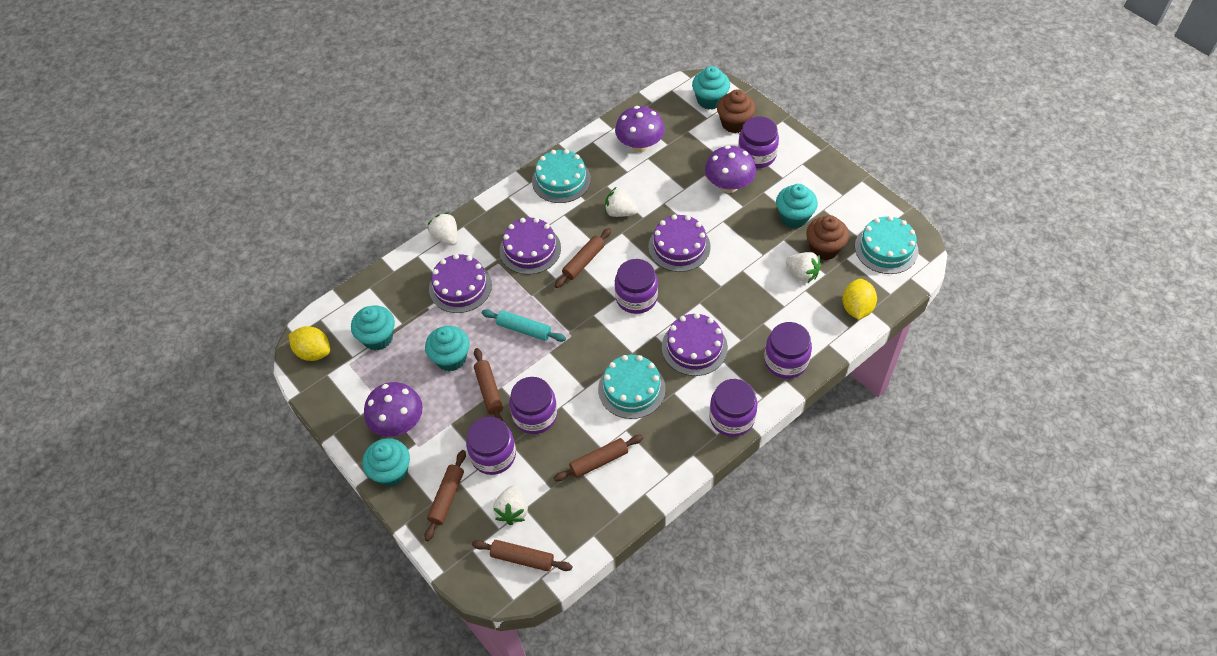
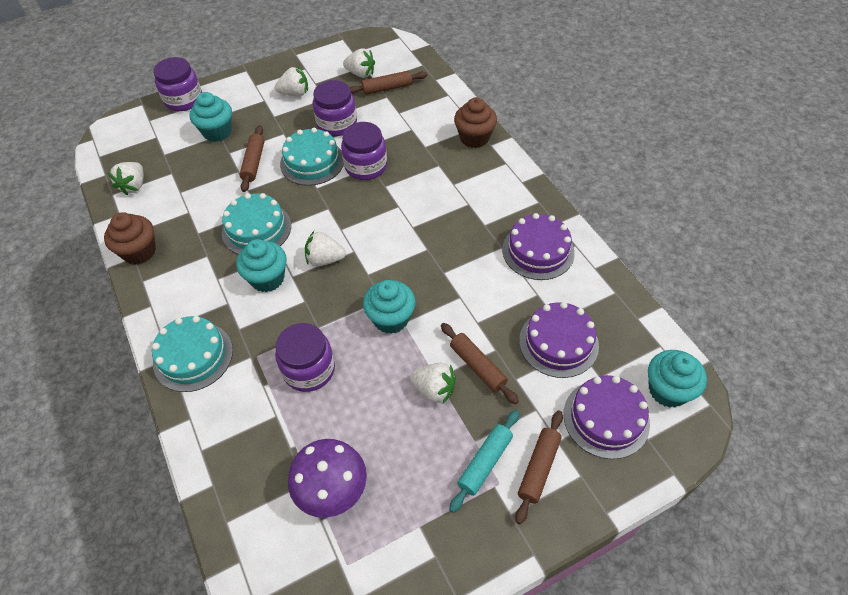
brown rolling pin: [425,450,466,541] [472,540,572,571] [474,348,503,421] [554,435,643,482] [555,228,611,288] = 5 -> [239,125,265,192] [350,71,427,95] [441,323,519,404] [515,411,563,524] = 4
purple cake: [429,254,492,313] [500,218,561,275] [648,215,710,272] [662,313,728,376] = 4 -> [502,213,575,280] [519,302,599,378] [564,375,650,459] = 3
purple jar: [466,417,516,475] [509,377,557,434] [615,259,658,314] [709,379,757,437] [738,116,779,168] [764,322,812,379] = 6 -> [153,57,202,111] [275,323,335,392] [313,80,357,136] [341,122,387,180] = 4
purple mushroom: [364,382,423,437] [615,106,665,153] [705,145,756,193] = 3 -> [288,439,367,518] = 1
turquoise cupcake: [351,305,395,351] [362,438,410,487] [425,326,470,371] [692,66,730,110] [776,184,818,228] = 5 -> [189,92,232,142] [236,239,287,292] [363,280,416,334] [648,350,707,408] = 4
white strawberry: [428,212,458,246] [493,485,528,525] [605,187,638,217] [786,252,821,283] = 4 -> [108,162,144,195] [275,67,308,96] [305,231,346,266] [343,48,375,78] [410,363,456,405] = 5
yellow lemon: [289,326,330,361] [842,279,877,320] = 2 -> none = 0

